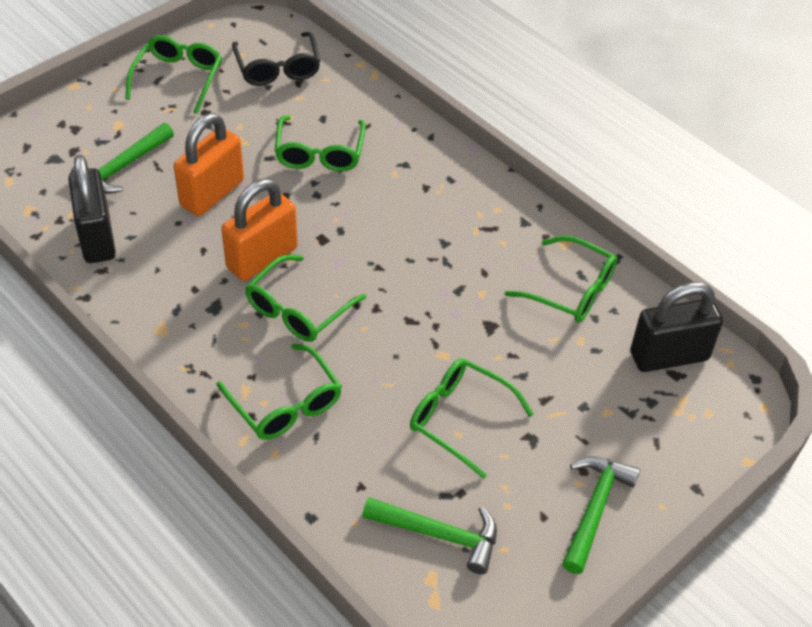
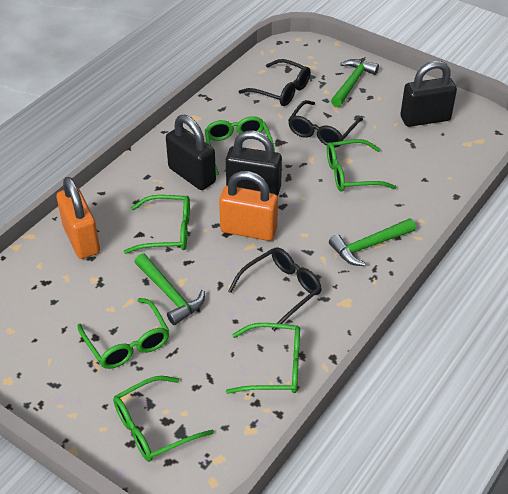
black glasses: [232,32,320,86] = 1 -> [228,247,322,331] [238,59,311,106] [288,100,363,147] = 3
black padlock: [68,155,116,263] [631,282,723,372] = 2 -> [166,115,216,190] [226,131,282,196] [401,61,457,127] = 3

